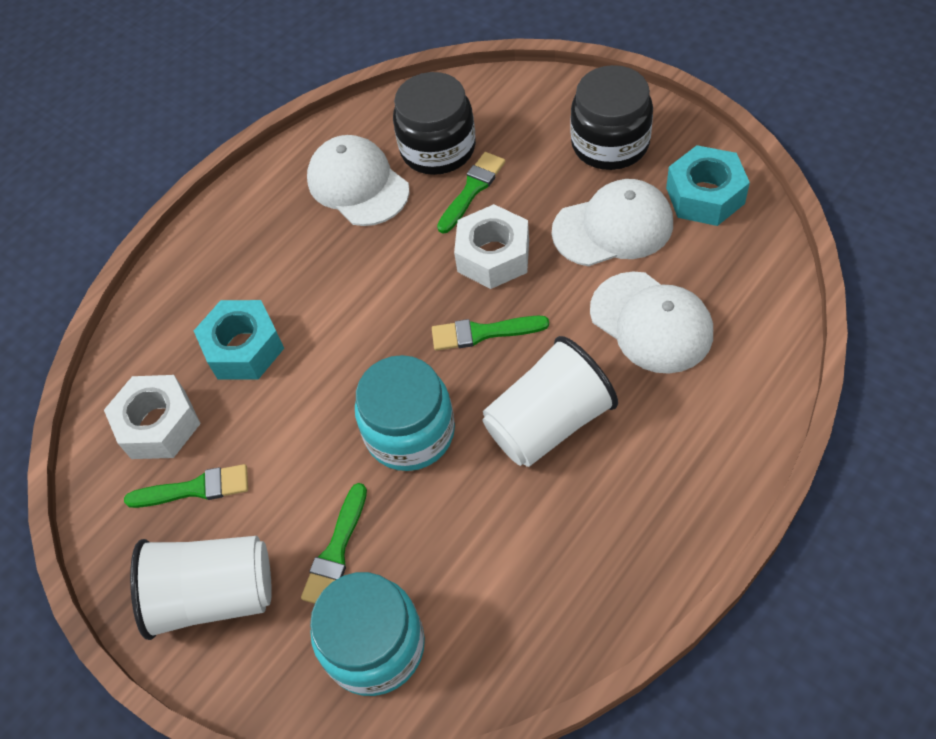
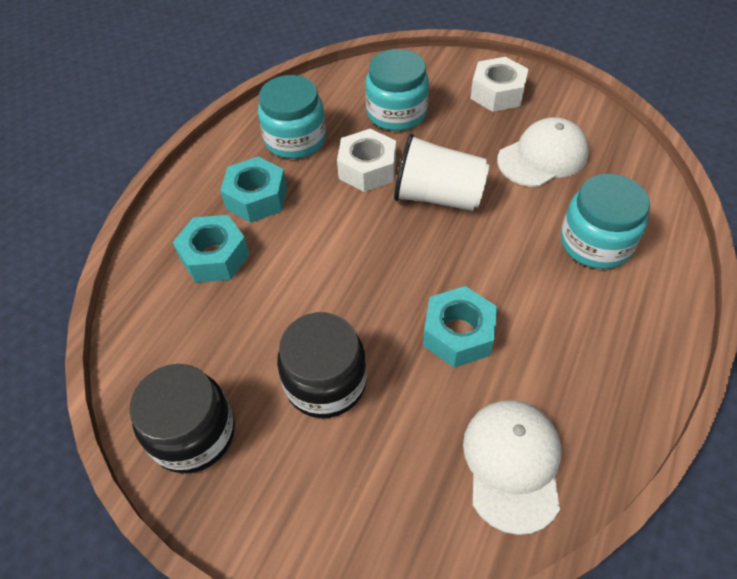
green brush: [124,464,248,508] [301,483,367,604] [432,316,549,351] [437,152,505,233] = 4 -> none = 0
turquoise jar: [310,572,425,696] [355,355,455,471] = 2 -> [258,75,326,159] [365,49,429,131] [561,174,650,269] = 3
turquoise nut: [194,300,284,380] [666,145,750,226] = 2 -> [173,215,250,283] [220,157,287,223] [423,286,497,368] = 3
white cap: [307,135,410,226] [552,179,673,266] [590,272,713,374] = 3 -> [463,400,562,535] [497,117,589,187] = 2
white cup: [130,536,272,640] [483,336,618,467] = 2 -> [394,134,489,211] = 1

